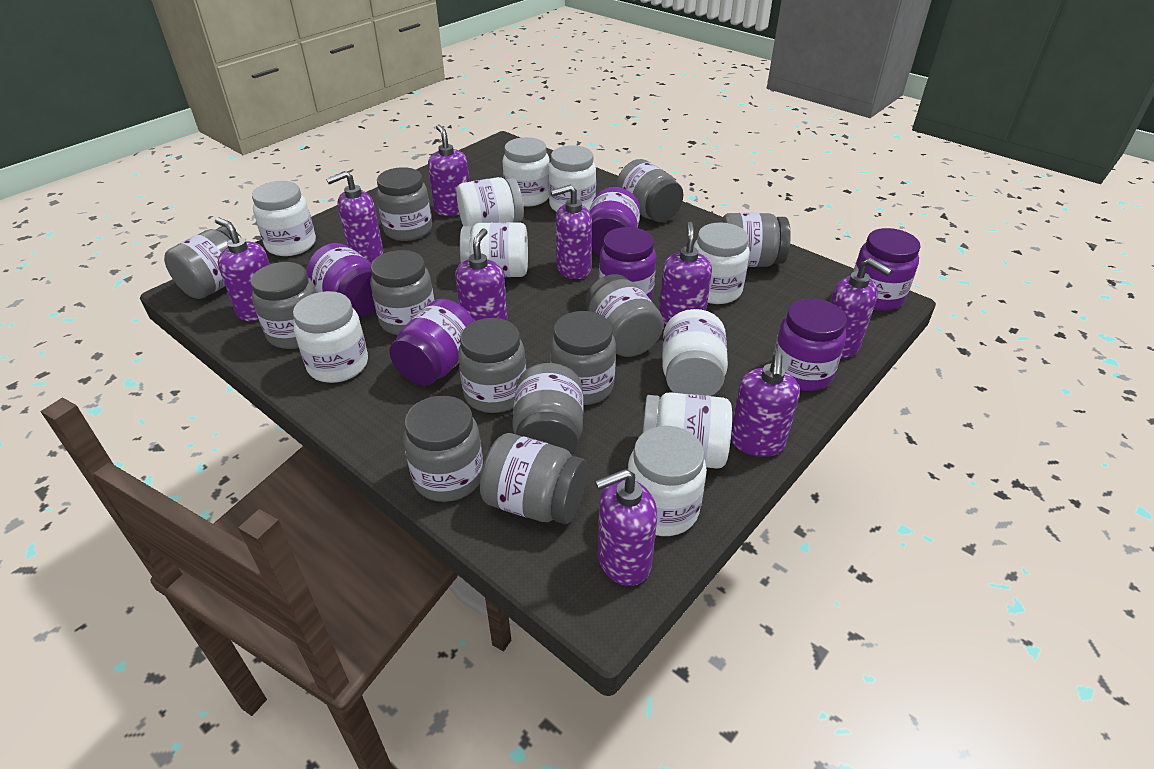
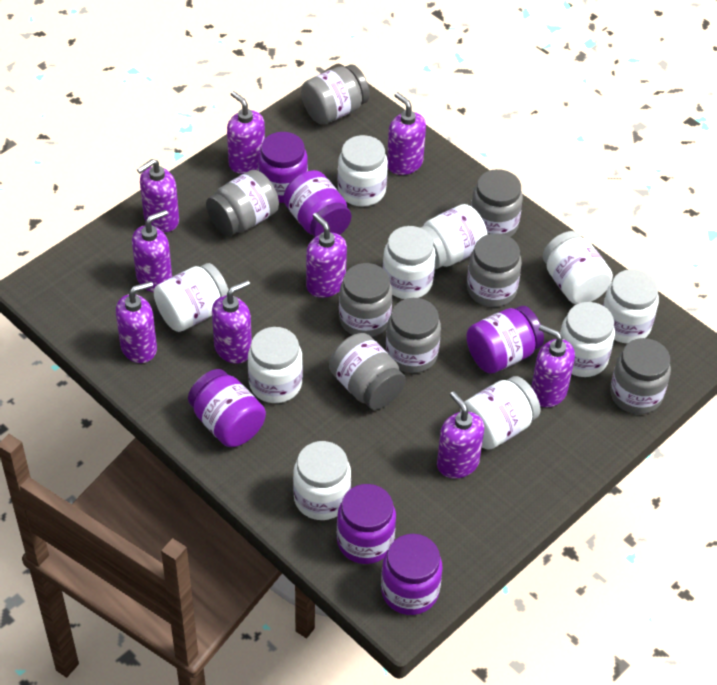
grey jar: [164,226,242,299] [251,262,316,349] [370,250,434,335] [376,167,432,241] [403,396,483,502] [458,318,526,413] [480,433,588,524] [512,363,583,455] [550,311,616,405] [586,274,664,357] [616,159,683,222] [721,213,791,267] = 12 -> [206,170,279,236] [301,64,370,125] [329,333,406,410] [339,263,392,337] [386,298,441,373] [467,233,522,307] [471,169,523,237] [610,338,671,414] = 8

